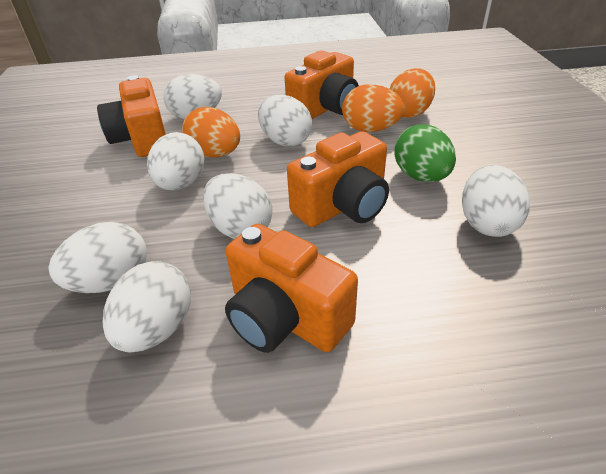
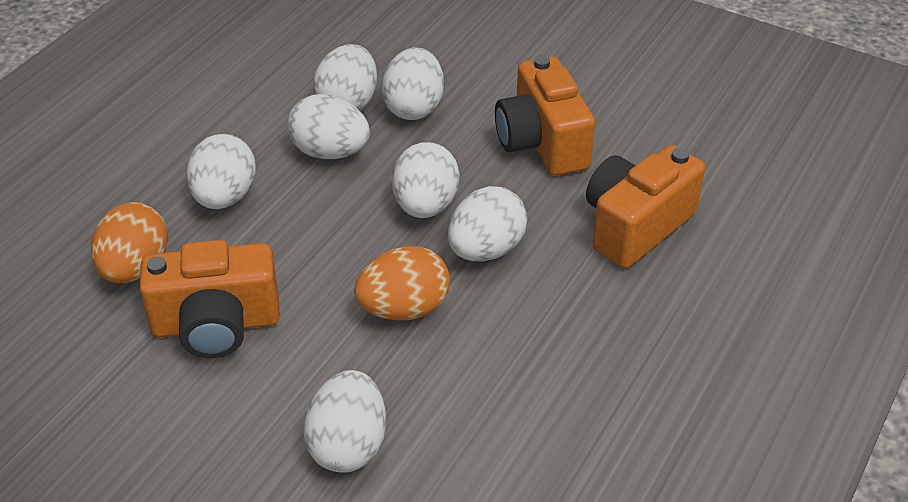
green egg: [395,124,456,182] = 1 -> none = 0
orange camera: [97,75,166,157] [225,224,358,353] [285,50,359,119] [287,131,389,227] = 4 -> [140,240,280,358] [495,55,595,176] [586,145,705,268] = 3
orange egg: [182,107,240,157] [342,84,404,132] [390,68,435,118] = 3 -> [91,202,168,283] [354,246,450,321] = 2

